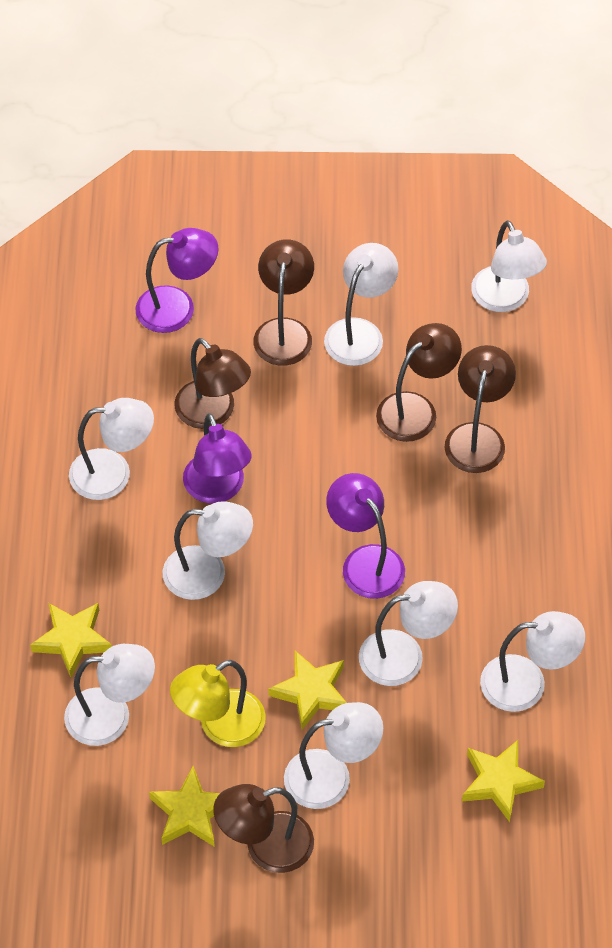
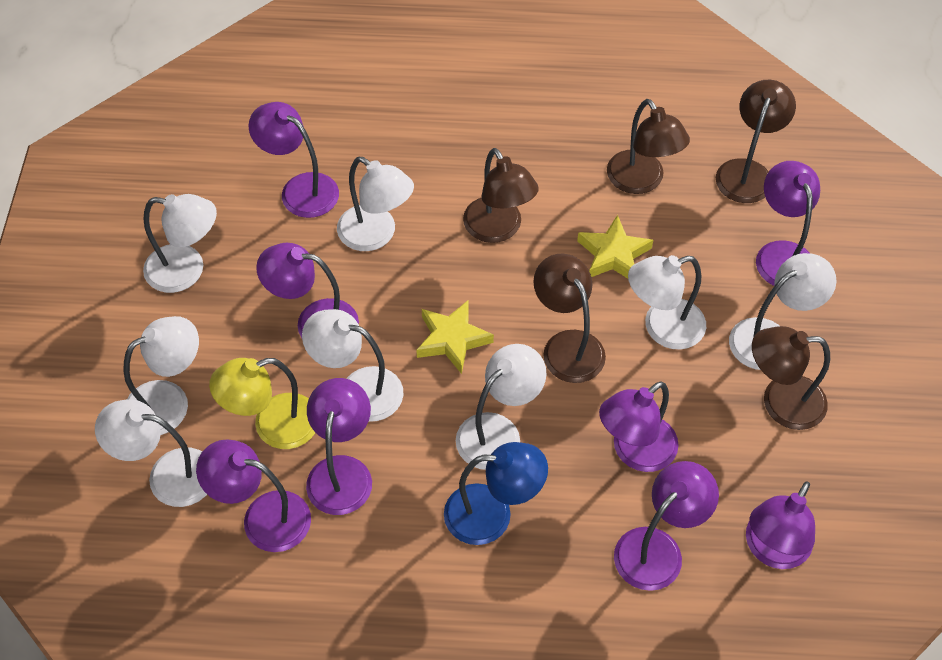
blue lamp: none = 0 -> [444,442,548,545] = 1
purple lamp: [136,228,219,333] [183,413,252,503] [326,473,405,599] = 3 -> [196,439,311,552] [248,102,339,218] [256,243,359,338] [306,378,372,515] [599,381,679,472] [614,461,719,591] [746,481,815,569] [756,161,820,286] = 8
yellow star: [30,603,112,677] [149,766,220,847] [269,651,347,730] [462,740,545,822] = 4 -> [416,300,494,374] [577,215,653,279] = 2

